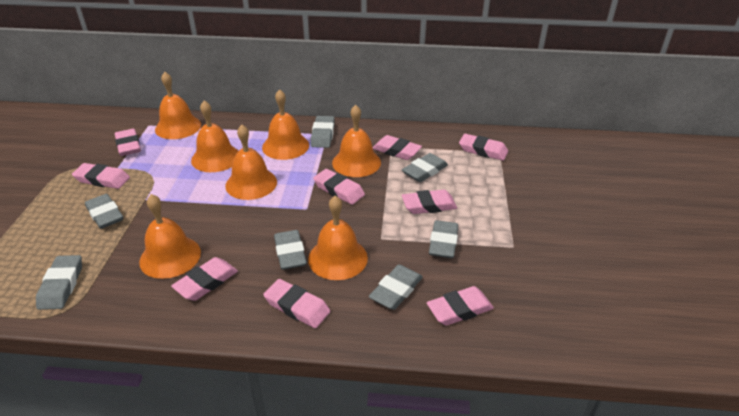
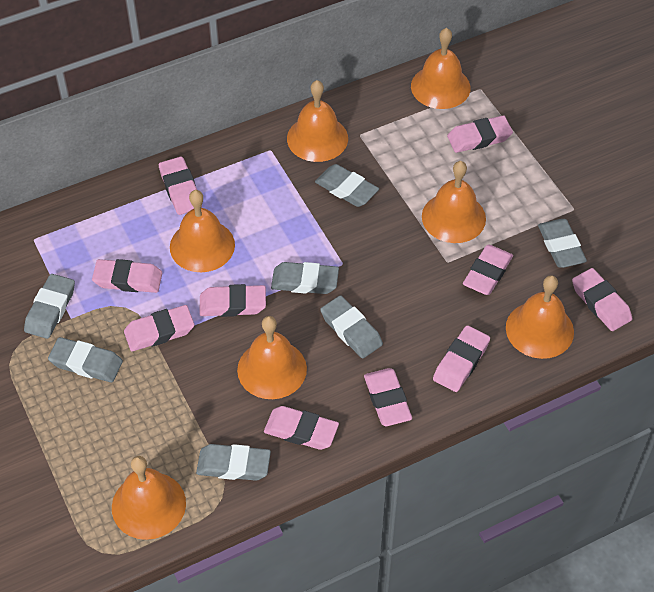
pink eraser: [72,163,130,189] [115,129,141,156] [171,257,238,301] [263,279,330,328] [313,169,365,205] [373,135,422,160] [402,190,457,214] [427,286,494,326] [459,134,508,161] = 9 -> [92,259,162,293] [124,305,194,351] [159,157,202,215] [199,284,266,317] [264,406,339,450] [364,368,412,426] [433,325,490,392] [447,116,513,153] [463,245,513,295] [572,268,632,331] = 10

